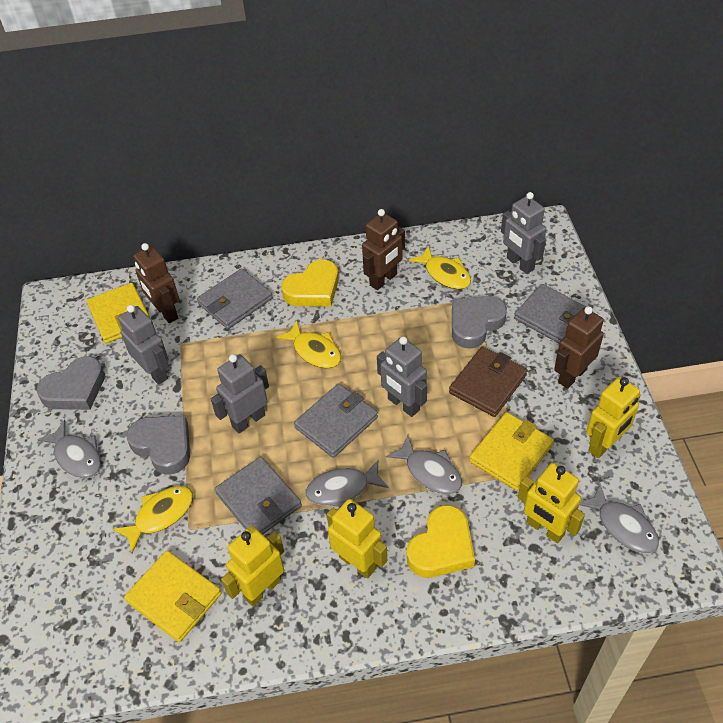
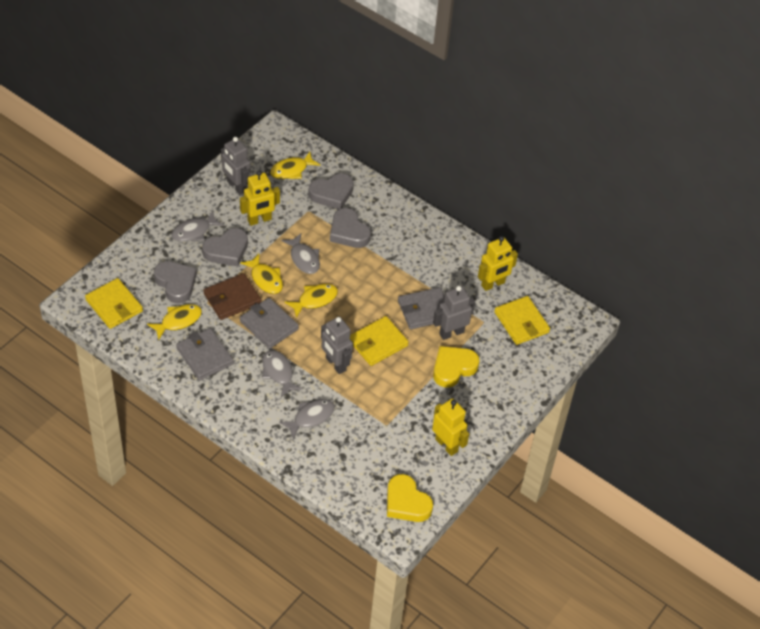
brown robot: [133,243,179,323] [362,209,405,290] [554,306,604,388] = 3 -> none = 0
grey heart: [36,356,105,410] [126,416,190,475] [452,296,507,349] = 3 -> [154,261,197,303] [202,228,248,266] [308,173,354,209] [330,208,371,248] = 4
grey robot: [118,305,169,385] [211,354,269,433] [377,337,427,417] [501,192,546,274] = 4 -> [221,137,251,195] [321,317,353,374] [433,286,475,340] = 3
grey wallet: [197,268,273,329] [215,457,302,535] [294,383,378,458] [514,284,586,343] = 4 -> [176,328,234,380] [240,298,299,349] [398,287,445,330] = 3
yellow fish: [113,486,193,553] [276,321,341,368] [409,246,471,289] = 3 -> [147,304,202,340] [240,254,283,294] [270,152,321,179] [284,284,338,318] = 4
yellow robot: [221,526,284,607] [327,499,387,579] [518,463,585,543] [586,377,641,458] = 4 -> [240,170,280,226] [432,398,469,456] [478,236,518,291] = 3

